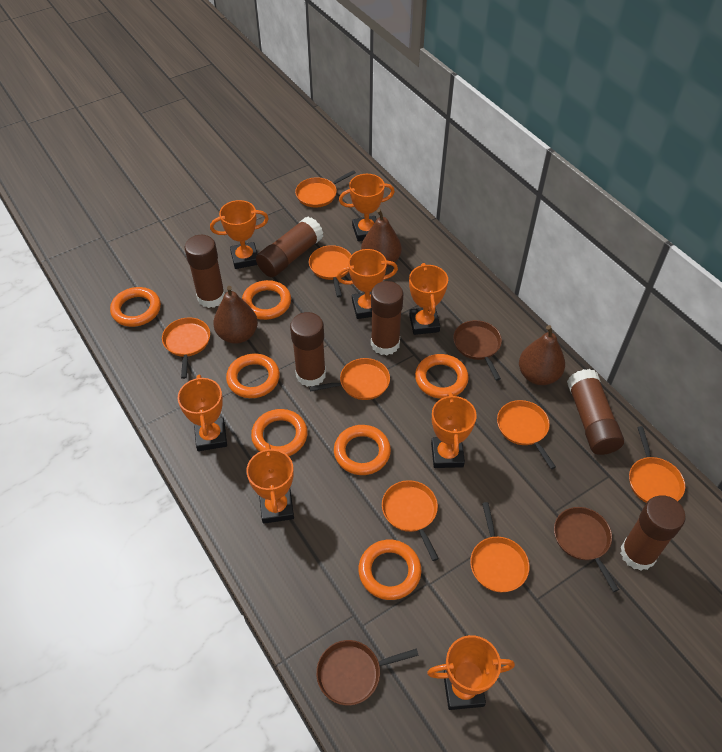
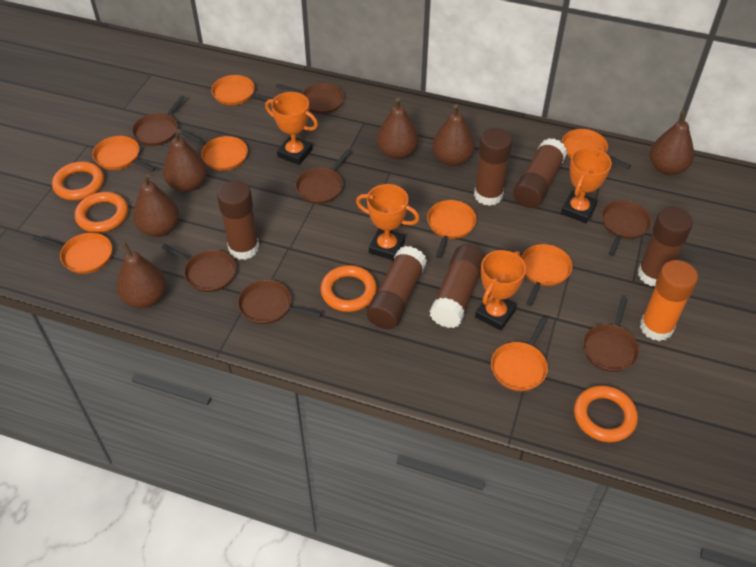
brown pan: [316,640,419,705] [453,320,502,380] [554,507,619,592] = 3 -> [132,95,185,146] [161,244,236,292] [238,280,322,324] [276,83,344,114] [295,149,351,204] [583,297,639,372] [601,200,652,256] = 7
brown pear: [213,286,258,344] [361,209,401,268] [519,325,565,385] = 3 -> [116,242,166,309] [133,173,180,237] [163,129,207,192] [377,98,418,159] [432,104,475,166] [650,111,694,175] = 6
orange glue stick: none = 0 -> [640,260,698,341] = 1
orange ring: [110,287,161,327] [226,354,280,398] [242,280,291,320] [251,409,308,456] [334,425,391,475] [358,540,421,600] [415,354,469,399] = 7 -> [52,162,104,200] [75,192,128,233] [320,265,377,312] [574,385,638,442] = 4
orange trophy: [178,374,227,451] [210,200,269,269] [246,444,294,524] [337,249,398,319] [339,174,395,241] [409,263,448,335] [427,635,515,710] [431,392,477,468] = 8 -> [265,92,318,165] [356,184,420,260] [475,250,526,331] [561,147,612,223] = 4

